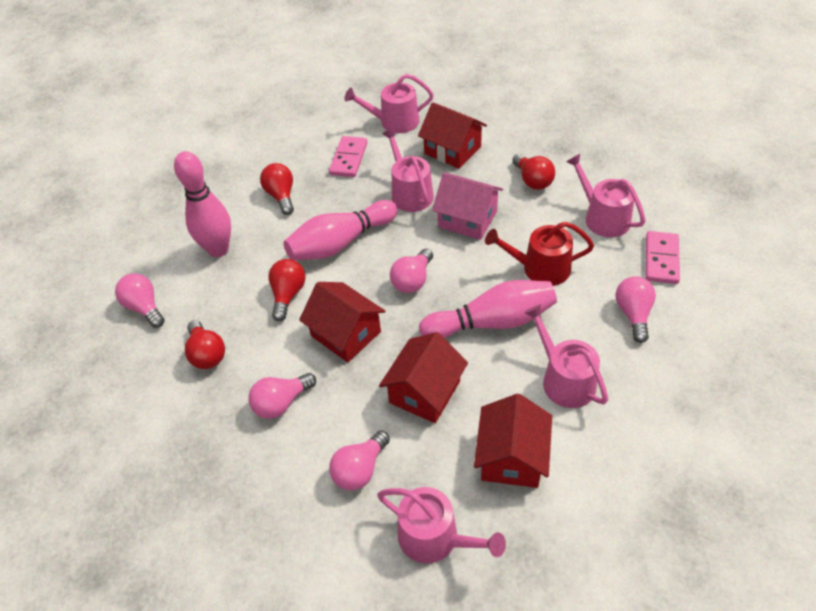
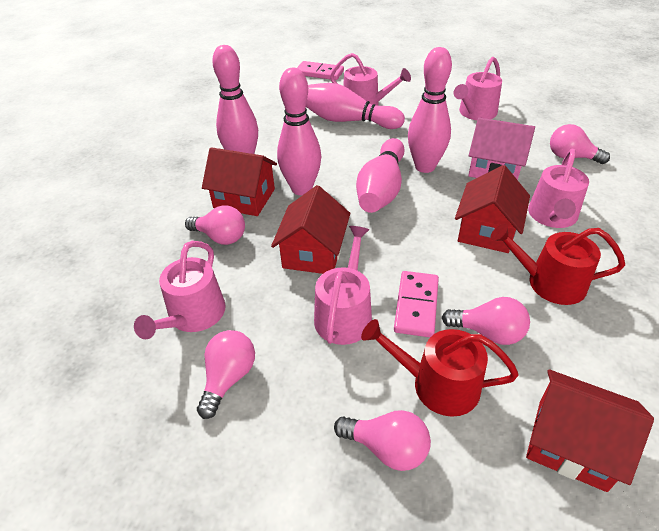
pink bowling pin: [174,151,231,257] [283,200,398,260] [419,280,557,338] = 3 -> [212,45,258,154] [277,68,322,195] [306,83,405,129] [356,138,405,213] [408,47,452,173] = 5
red light bulb: [185,320,225,369] [260,163,294,215] [269,259,305,321] [512,154,555,190] = 4 -> none = 0
red watering can: [485,222,594,286] = 1 -> [361,319,519,417] [490,224,625,305] = 2

